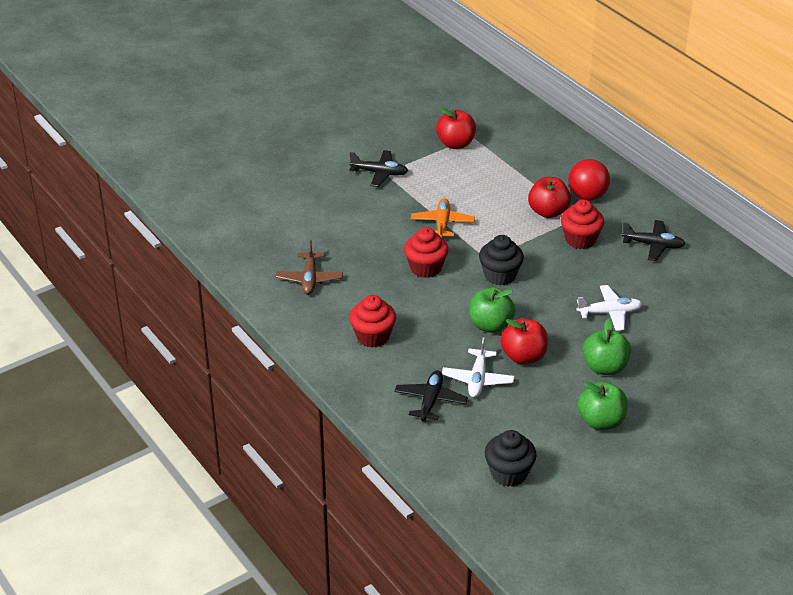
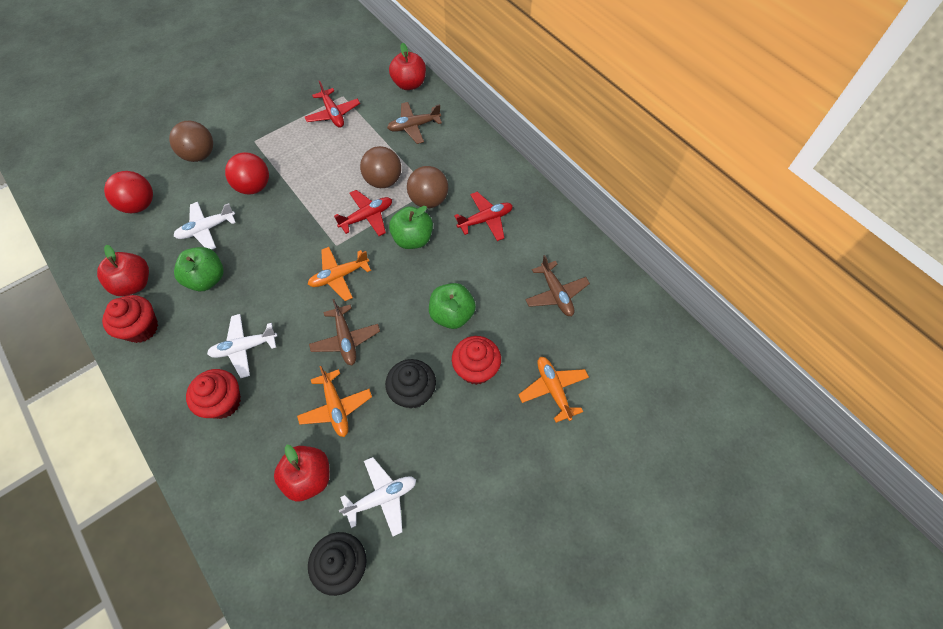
black plane: [349,150,408,187] [394,370,468,422] [622,220,685,261] = 3 -> none = 0
brown ball: none = 0 -> [169,121,213,162] [360,146,401,188] [407,166,448,208] = 3
brown plane: [276,240,343,295] = 1 -> [309,299,380,365] [387,102,442,144] [525,255,590,316] = 3
orange plane: [411,198,475,238] = 1 -> [297,366,372,437] [308,247,371,301] [518,357,589,423] = 3
red ball: [568,159,610,201] = 1 -> [104,171,153,213] [225,152,269,195] = 2
red plane: none = 0 -> [305,81,360,127] [334,190,392,236] [454,192,513,241] = 3
white plane: [442,337,515,398] [577,285,642,331] = 2 -> [174,202,236,250] [207,314,278,378] [339,457,416,536] = 3

